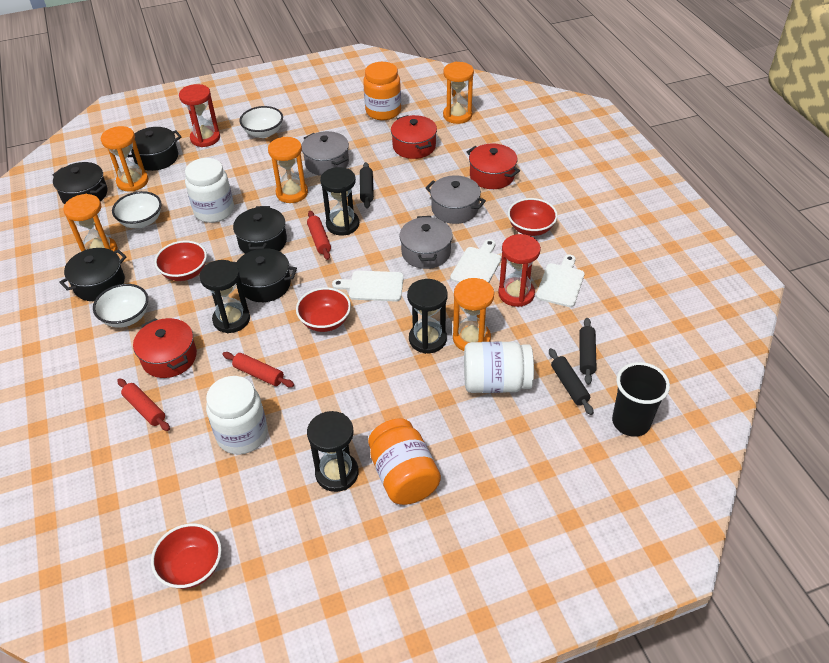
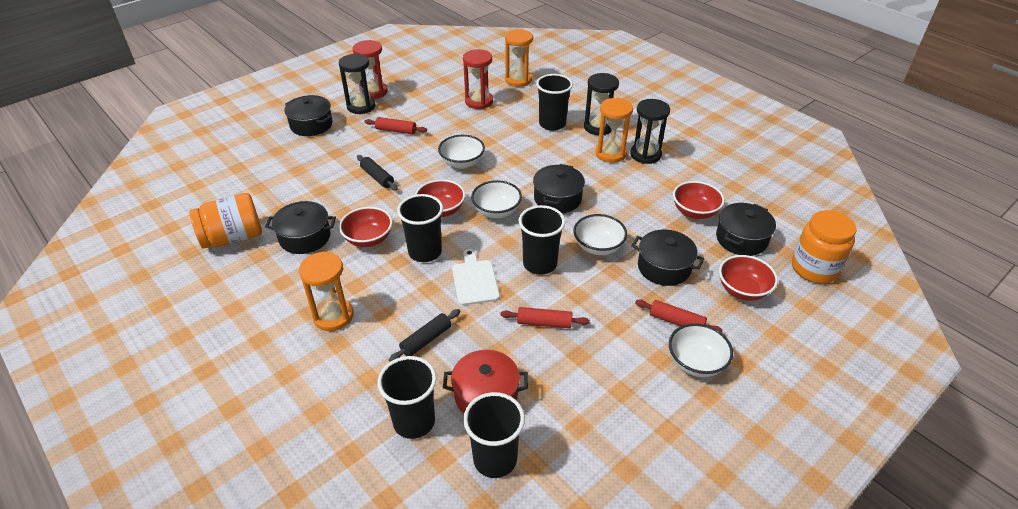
black cup: [612,362,670,437] = 1 -> [378,356,436,439] [397,194,443,262] [463,392,525,478] [519,205,565,275] [536,74,573,131] = 5
black hourglass: [200,260,250,333] [307,411,359,492] [320,167,359,235] [407,279,448,354] = 4 -> [339,54,376,114] [584,73,619,135] [630,99,670,164] = 3
black rolling pin: [360,162,374,209] [549,348,594,415] [579,318,597,385] = 3 -> [357,155,398,190] [389,309,460,362] = 2
grey pot: [302,131,349,176] [399,216,453,269] [425,175,486,224] = 3 -> none = 0
orange hourglass: [63,194,118,252] [101,126,149,192] [268,137,308,203] [443,62,474,124] [453,278,494,351] = 5 -> [299,251,354,331] [505,29,533,87] [595,98,633,163] = 3
red pot: [133,318,197,378] [391,115,437,159] [467,143,520,189] = 3 -> [443,350,528,414] = 1
white bowl: [93,284,148,328] [112,191,162,228] [239,106,283,138] = 3 -> [438,135,485,169] [471,180,522,218] [573,214,627,255] [669,323,733,377] = 4
white cutting board: [332,270,404,301] [450,239,502,283] [536,254,585,307] = 3 -> [452,249,500,305] = 1
white jar: [185,158,234,223] [206,376,268,455] [464,342,534,393] = 3 -> none = 0

